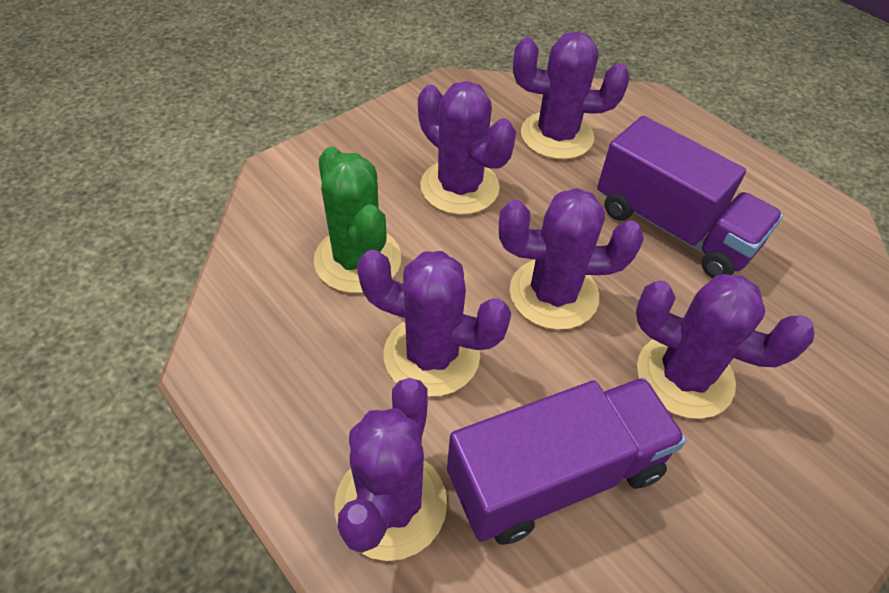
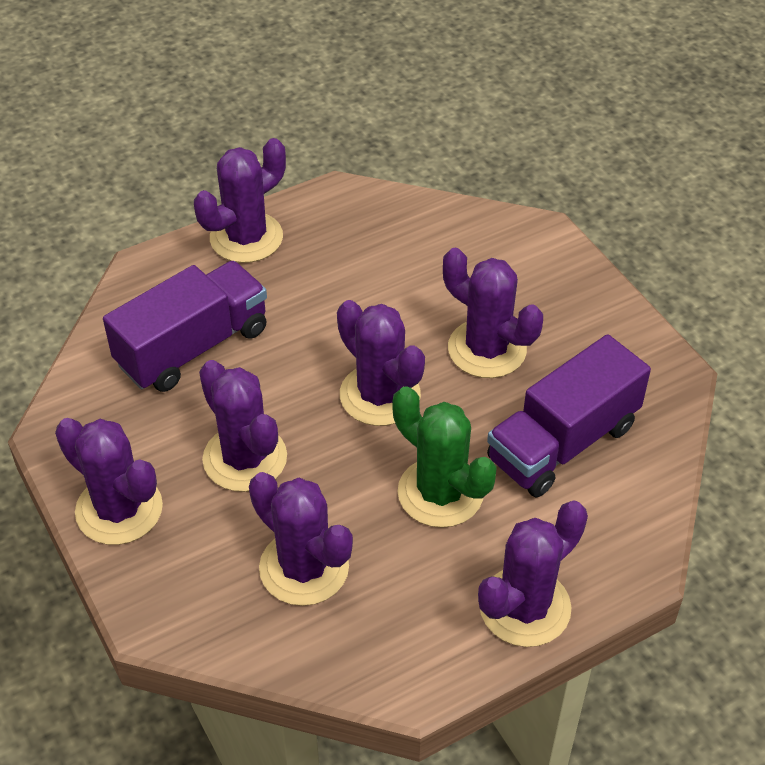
purple cactus: [335,378,447,561] [357,250,511,397] [418,81,516,215] [499,188,644,330] [513,32,629,159] [636,274,815,419] = 6 -> [55,418,163,545] [194,138,286,263] [199,360,287,492] [249,472,353,606] [337,300,425,426] [443,248,543,378] [478,500,588,647] = 7

